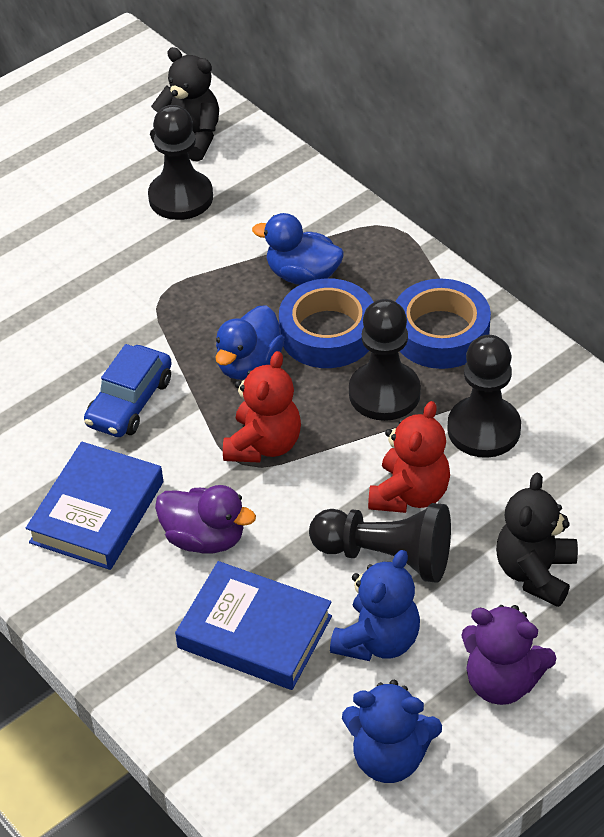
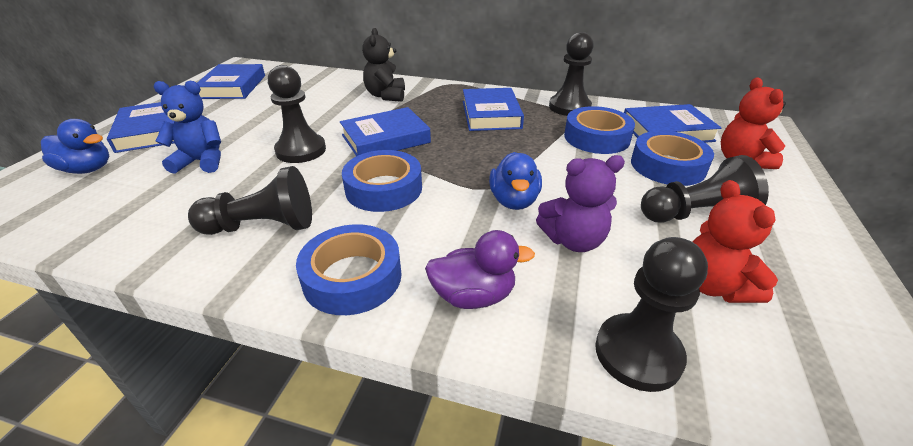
black pawn: [148,105,213,220] [309,503,451,583] [349,299,421,421] [447,335,521,458] = 4 -> [188,166,312,235] [268,65,326,163] [549,32,594,116] [595,237,708,392] [641,155,769,223] = 5
black teddy bear: [150,47,219,162] [496,473,578,607] = 2 -> [362,28,405,102] = 1
blue book: [26,442,163,570] [175,561,332,690] = 2 -> [107,102,175,153] [197,64,265,99] [340,107,431,156] [463,88,524,131] [624,104,721,143] = 5
blue car: [84,344,172,437] = 1 -> none = 0
blue tape: [279,278,373,368] [396,279,491,369] = 2 -> [296,224,402,315] [342,150,422,212] [564,106,635,154] [631,131,714,186] = 4
blue teddy bear: [330,550,420,661] [342,680,442,783] = 2 -> [153,81,221,174] = 1

